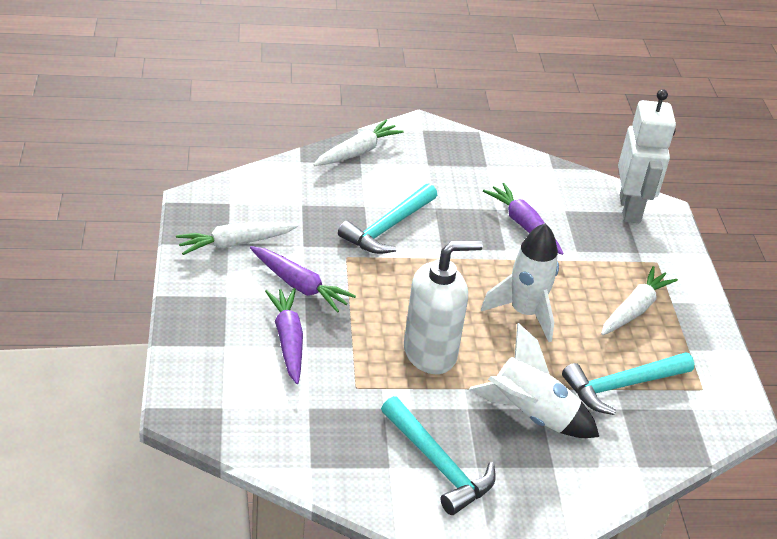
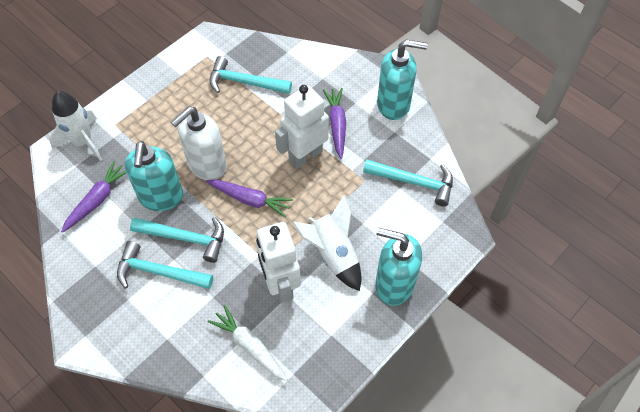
turquoise hammer: [338,183,437,254] [381,396,496,515] [562,352,694,415] = 3 -> [117,241,213,289] [130,217,224,263] [209,56,292,94] [363,159,453,207] = 4
turquoise soap dispenser: none = 0 -> [125,141,183,211] [375,228,422,306] [377,40,428,120] = 3
white carrot: [176,223,298,255] [313,120,404,166] [601,266,678,335] = 3 -> [208,305,288,381] = 1
white robot: [618,89,676,223] = 1 -> [256,222,301,303] [275,85,330,169] = 2

